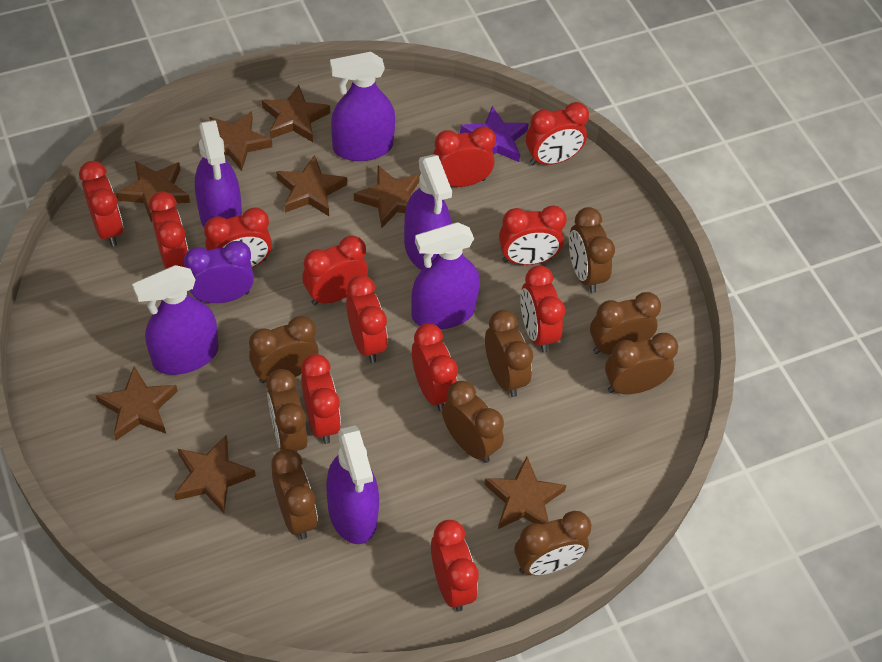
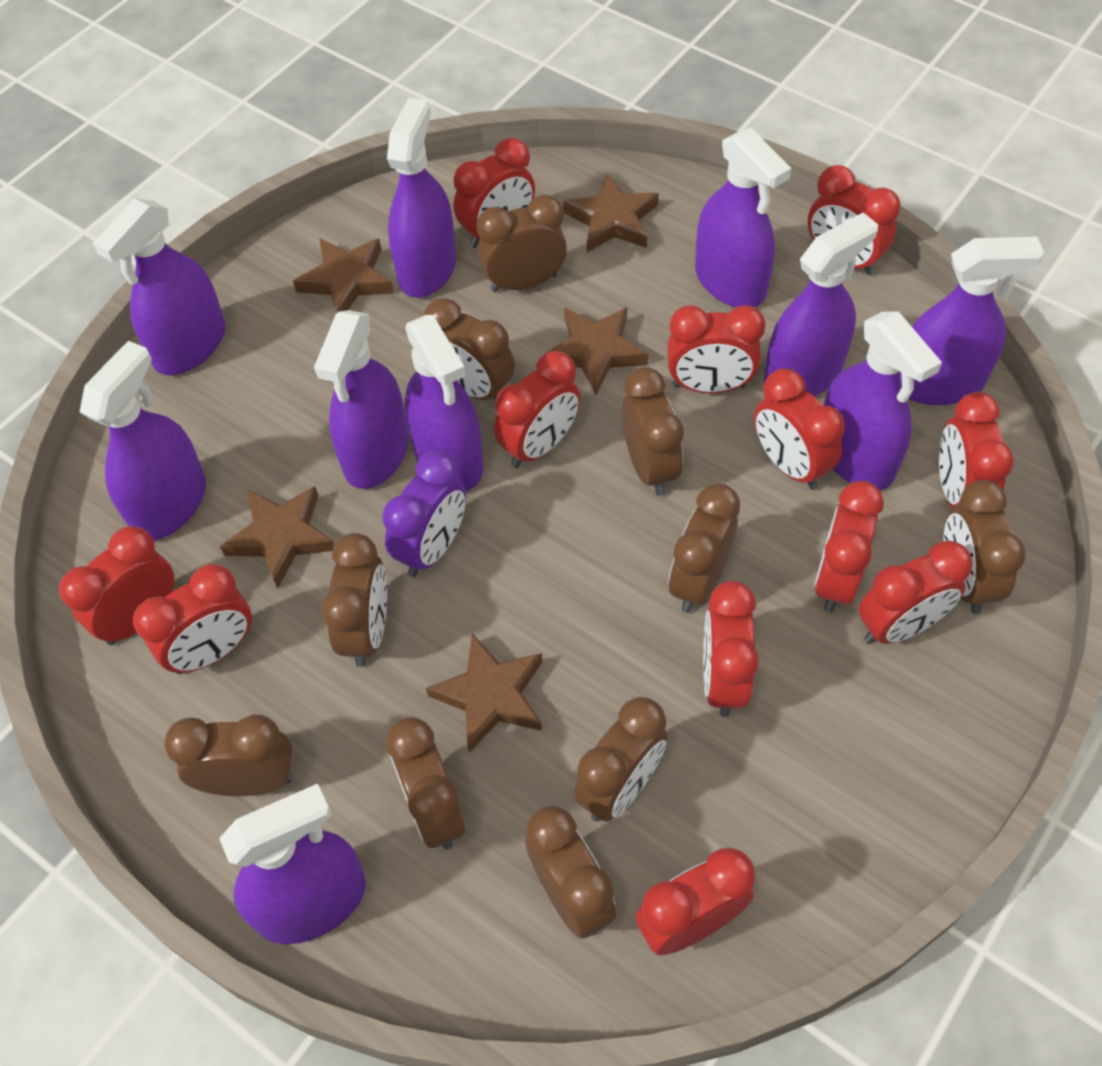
brown clock: [249,316,319,383] [267,369,308,452] [272,449,318,539] [442,381,504,463] [485,310,533,397] [515,511,591,575] [569,207,615,293] [590,292,661,355] [605,333,678,394] = 9 -> [164,714,293,796] [322,533,387,667] [386,717,465,850] [424,298,515,400] [477,194,567,292] [525,806,616,939] [574,697,668,822] [622,367,684,496] [669,484,740,613] [944,480,1026,614] = 10
brown star: [96,366,178,440] [116,161,190,222] [174,434,256,513] [209,111,272,171] [262,85,330,142] [276,155,347,216] [354,166,420,228] [484,456,567,529] = 8 -> [220,486,334,589] [293,238,394,312] [426,634,542,753] [544,307,648,395] [563,173,659,252] = 5
purple spray bottle: [132,265,219,375] [195,120,242,227] [326,425,379,544] [330,52,395,161] [404,154,452,270] [411,222,480,329] = 6 -> [80,341,206,541] [93,198,225,375] [219,784,366,944] [314,310,408,489] [387,98,456,298] [404,315,483,491] [695,128,791,307] [764,213,878,397] [824,311,942,490] [900,237,1044,405] = 10
purple star: [460,106,529,162] = 1 -> none = 0

